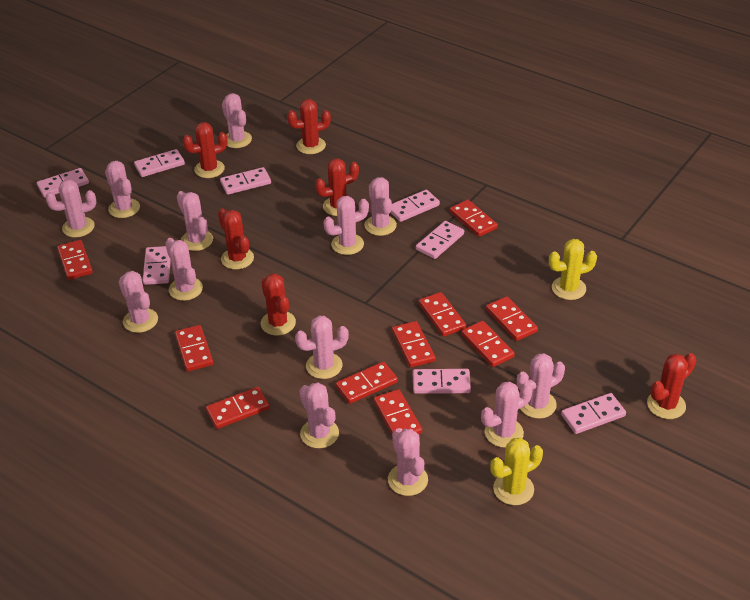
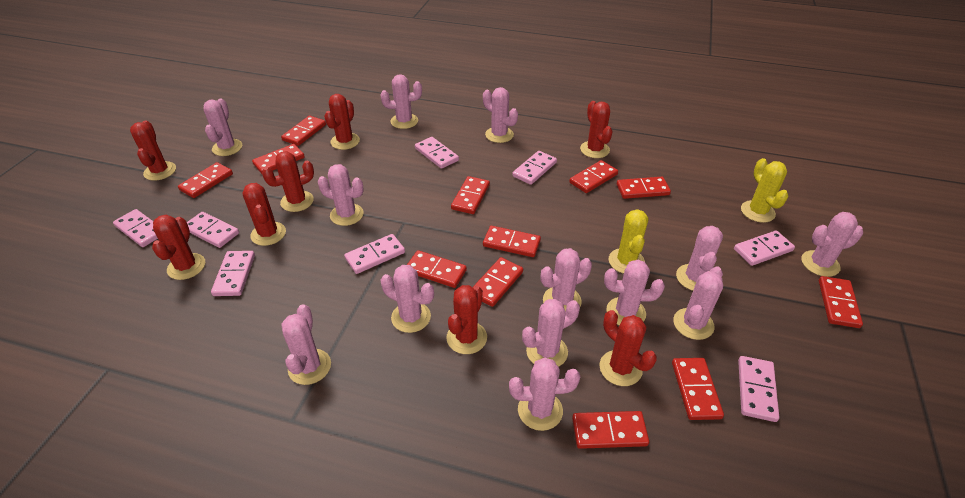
red cactus: [183,122,228,178] [218,208,254,270] [261,273,296,336] [287,99,331,154] [315,158,359,216] [647,353,696,419] = 6 -> [130,121,176,181] [152,215,205,280] [243,183,286,246] [262,151,314,212] [324,94,360,150] [446,285,487,354] [580,101,613,158] [599,310,657,386] = 8
red domino: [57,240,93,280] [175,325,213,372] [206,387,270,429] [336,362,398,404] [374,389,422,434] [392,321,435,367] [419,292,466,337] [450,200,498,237] [461,321,515,367] [486,296,538,341] = 10 -> [178,162,233,198] [252,144,305,174] [281,116,326,146] [407,250,467,288] [451,176,490,214] [472,257,523,307] [483,226,541,257] [569,160,618,193] [572,411,649,449] [617,177,671,199] [672,358,724,420] [819,276,863,328] = 12

